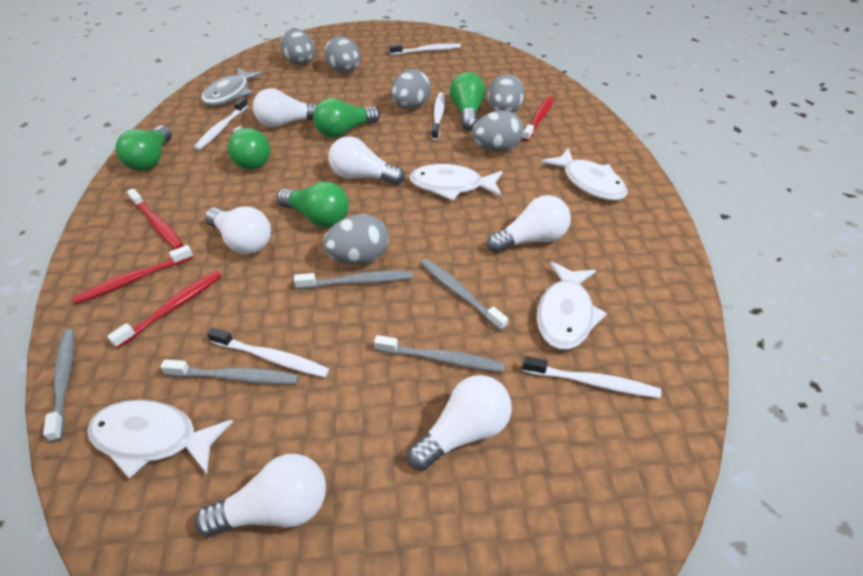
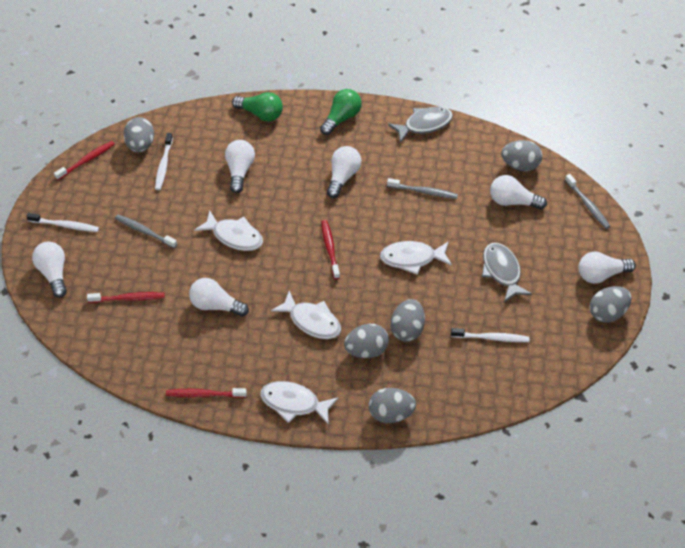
green light bulb: [116,125,172,171] [227,126,270,170] [277,182,349,228] [313,98,380,138] [450,72,485,130] = 5 -> [232,92,283,122] [320,89,362,135] = 2
grey fish: [201,67,264,106] = 1 -> [388,107,453,143] [482,243,532,302] = 2
grey toothbrush: [43,329,75,442] [161,360,299,384] [294,270,413,289] [374,335,505,372] [420,258,508,331] = 5 -> [115,214,177,248] [387,178,458,199] [565,174,610,229] = 3
white toothbrush: [194,97,248,150] [207,327,329,377] [389,43,461,55] [431,92,445,140] [523,356,661,398] = 5 -> [26,213,99,232] [155,133,173,190] [451,328,529,342] = 3

